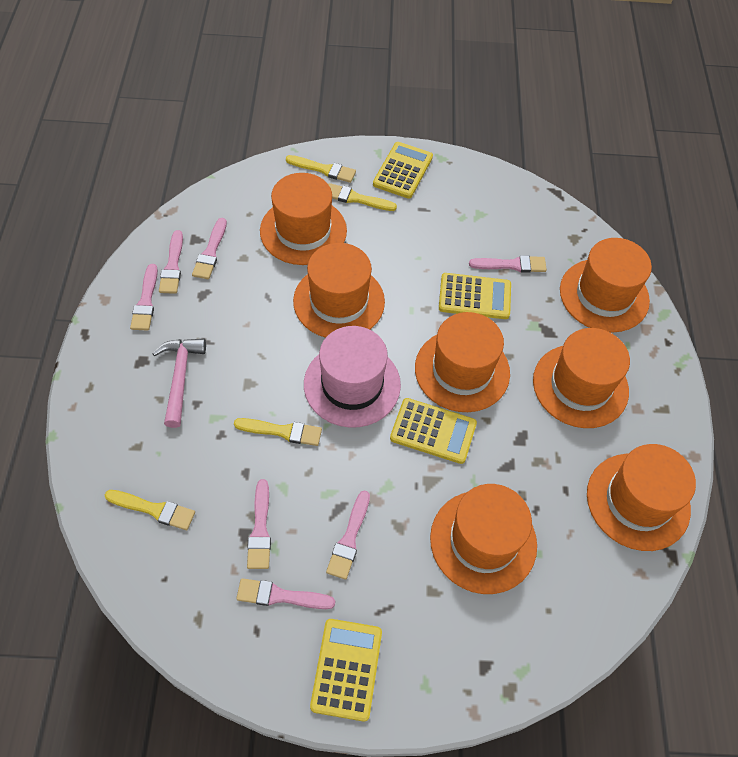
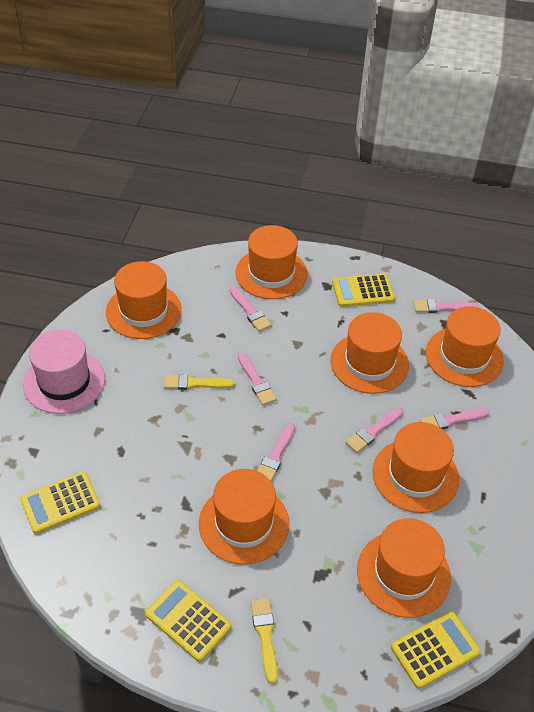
pink brush: [130,264,158,331] [159,230,183,294] [192,218,227,279] [236,578,335,609] [247,479,271,569] [326,490,370,580] [469,255,547,273] = 7 -> [230,287,271,332] [238,352,277,405] [258,423,295,481] [346,408,403,453] [414,299,479,313] [420,408,489,430] = 6
pink hammer: [152,339,206,428] = 1 -> none = 0
yellow brush: [105,490,195,530] [234,418,322,446] [286,155,356,183] [328,183,397,211] = 4 -> [164,374,235,390] [251,598,278,684] = 2

